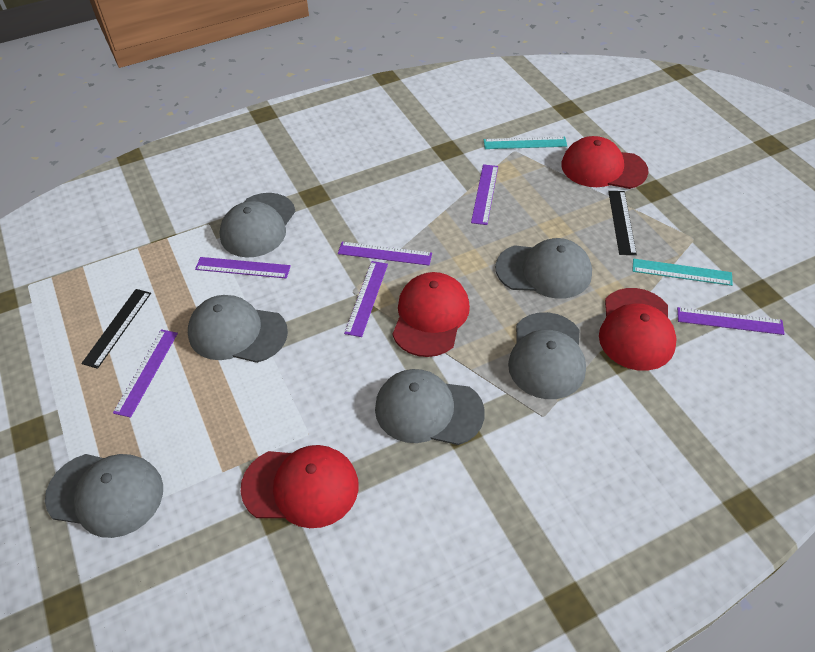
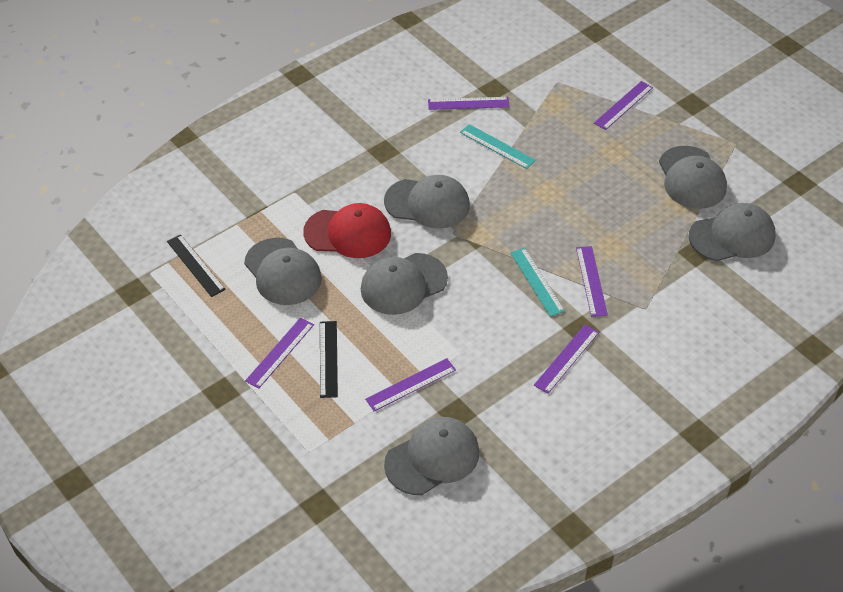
red cap: [241,445,359,528] [393,272,470,357] [561,136,649,189] [599,288,677,371] = 4 -> [303,203,391,258] = 1

